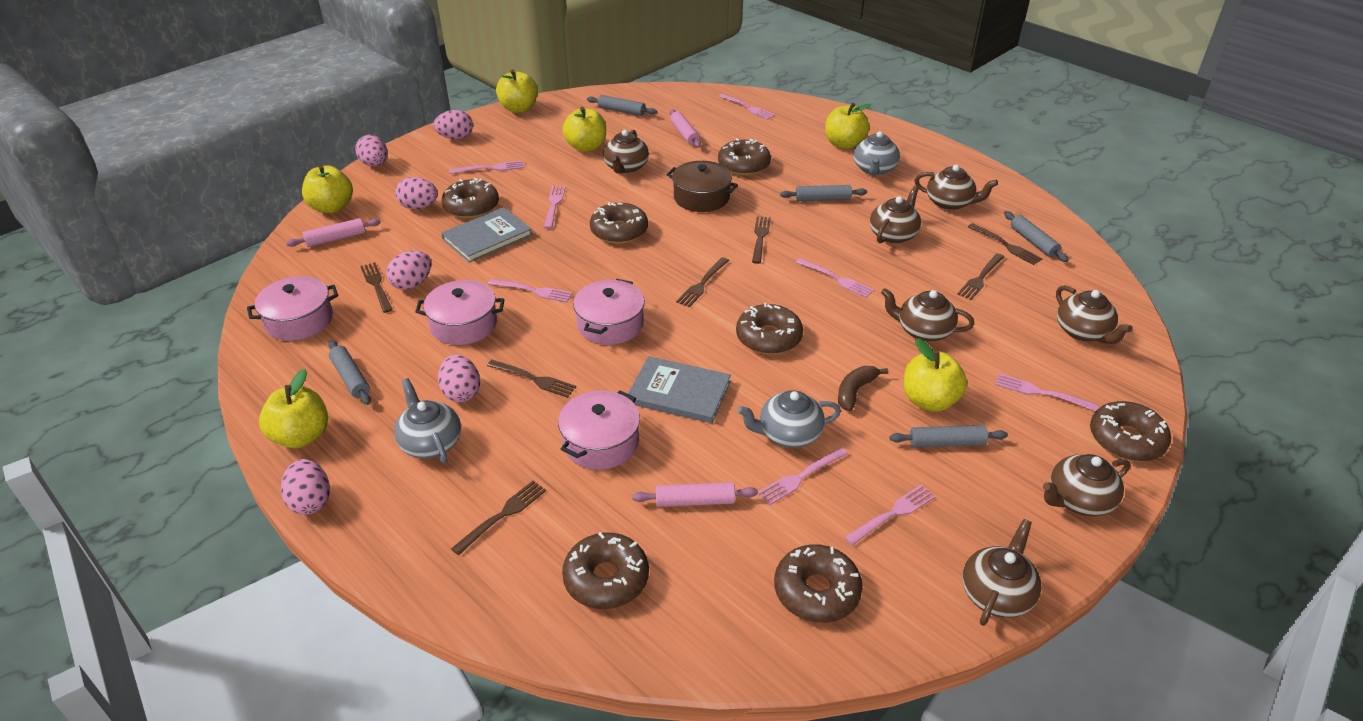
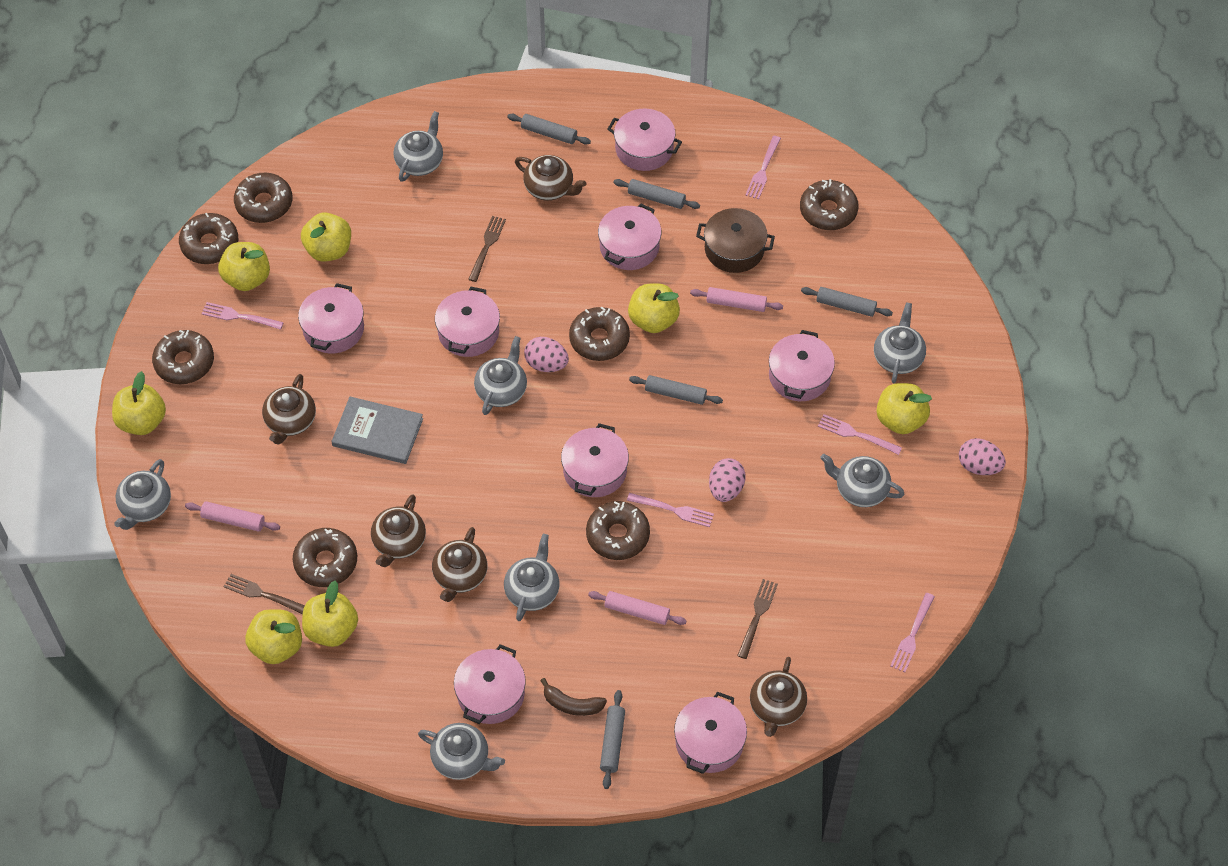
brown fork: [360,262,393,313] [451,481,546,555] [487,360,576,398] [676,257,729,307] [752,216,771,264] [957,253,1004,300] [968,223,1043,265] = 7 -> [224,574,305,614] [468,216,506,282] [737,579,778,659] = 3
brown teapot: [603,130,649,174] [870,186,921,244] [881,288,974,342] [915,165,998,210] [962,519,1042,626] [1043,454,1131,517] [1056,285,1133,344] = 7 -> [262,374,316,445] [371,494,426,567] [432,527,487,602] [515,155,586,201] [750,657,807,737] = 5
grey book: [441,207,532,263] [628,356,731,423] = 2 -> [331,397,423,464] = 1
grey teapot: [394,378,461,463] [737,390,841,448] [854,131,900,175] = 3 -> [114,459,171,530] [394,111,443,182] [418,723,505,780] [474,336,527,415] [504,534,560,621] [820,454,904,507] [874,302,926,383] = 7
pink egg: [281,459,330,515] [355,135,388,167] [386,251,431,290] [395,177,438,209] [433,110,473,139] [438,355,480,402] = 6 -> [524,337,569,372] [709,458,746,502] [959,438,1006,475] = 3
pink fork: [449,161,524,174] [488,279,573,303] [544,186,566,229] [719,94,775,120] [758,447,848,505] [796,258,874,298] [844,485,936,545] [995,374,1099,411] = 8 -> [201,302,284,330] [627,493,714,527] [745,136,781,199] [818,414,902,455] [890,593,935,672] = 5
pink pot: [247,276,338,341] [415,280,504,345] [558,390,640,470] [573,279,645,345] = 4 -> [298,283,364,354] [435,287,500,357] [454,644,526,724] [561,423,629,497] [598,204,661,270] [607,109,682,171] [674,692,747,774] [769,330,835,401] = 8
yellow apple: [259,369,328,448] [302,165,353,213] [496,69,538,113] [562,107,606,152] [825,103,872,149] [904,338,967,412] = 6 -> [112,371,166,435] [218,242,270,291] [245,609,302,664] [301,212,351,262] [302,581,358,647] [628,283,680,333] [877,383,932,434] = 7

